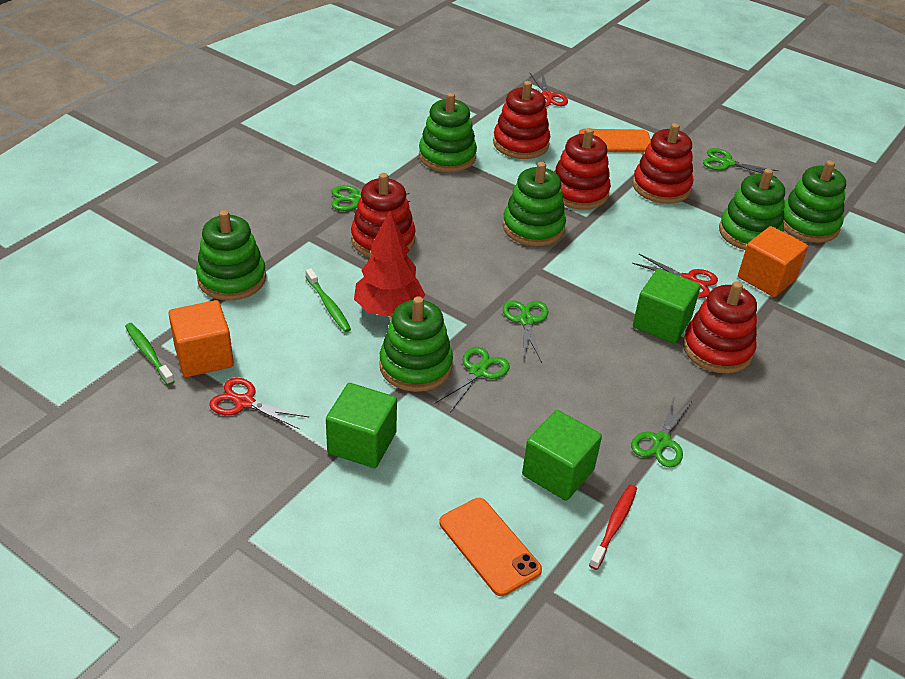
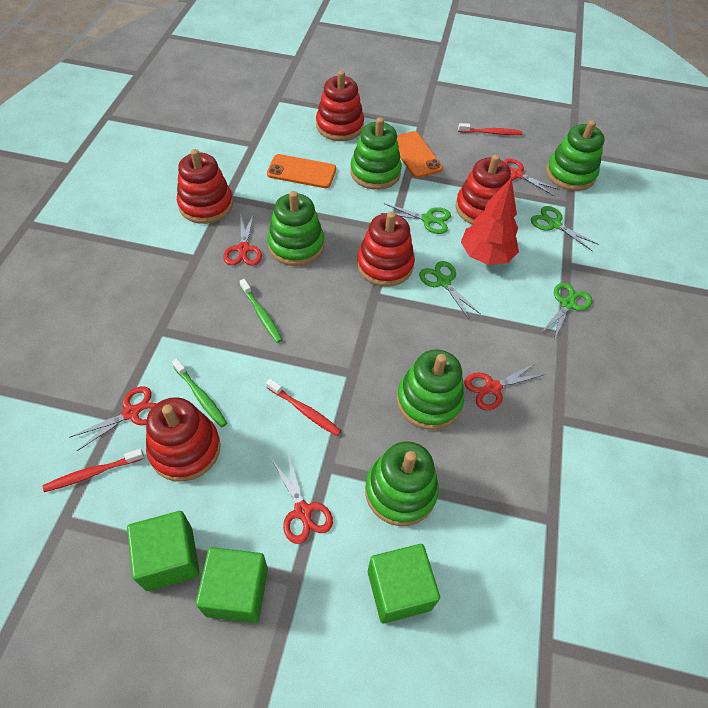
green scissors: [332,185,411,211] [434,347,510,412] [503,300,549,363] [631,395,693,468] [703,148,779,178] = 5 -> [381,203,451,234] [419,261,480,319] [531,206,599,251] [540,282,592,340] = 4
green stacking toy: [196,210,266,301] [379,296,453,392] [419,93,477,172] [503,162,566,246] [719,168,785,250] [783,160,846,243] = 6 -> [267,191,324,266] [350,117,402,190] [365,441,439,526] [397,349,464,430] [546,120,604,191] = 5
orange cube: [168,300,234,377] [738,226,808,297] = 2 -> none = 0
red scissors: [209,378,309,430] [530,72,568,107] [632,254,718,298] = 3 -> [69,386,157,451] [223,213,262,266] [272,454,333,544] [464,362,546,410] [503,158,560,196] = 5
red toothbrush: [589,485,637,570] = 1 -> [43,449,144,492] [266,379,341,436] [458,123,522,135] = 3

